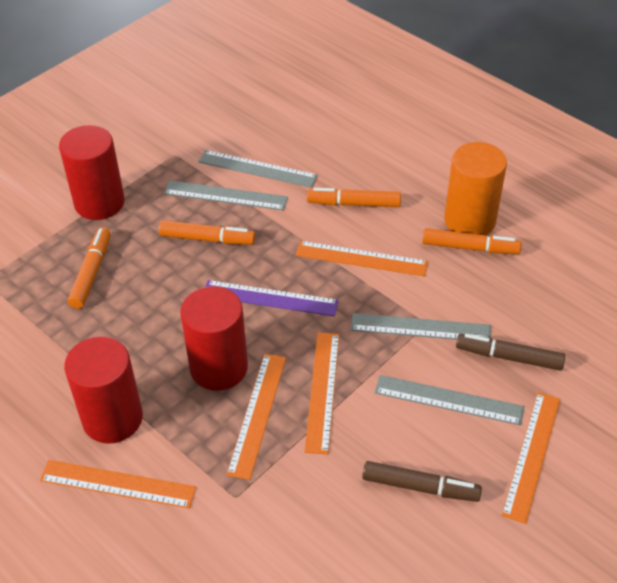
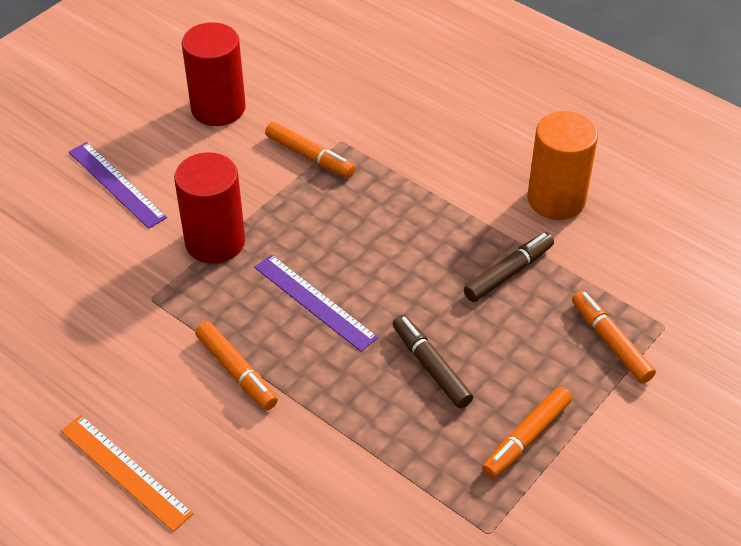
grey ruler: [164,180,288,211] [199,150,318,188] [351,313,491,340] [374,375,524,425] = 4 -> none = 0
orange ruler: [40,460,196,509] [227,354,286,480] [296,241,428,277] [305,333,339,454] [501,392,560,524] = 5 -> [61,415,194,532] = 1
purple ruler: [205,280,339,316] = 1 -> [69,142,167,229] [254,254,378,352] = 2
red cylinder: [59,125,125,220] [64,336,143,444] [180,286,248,391] = 3 -> [174,152,245,264] [182,22,246,126] = 2

